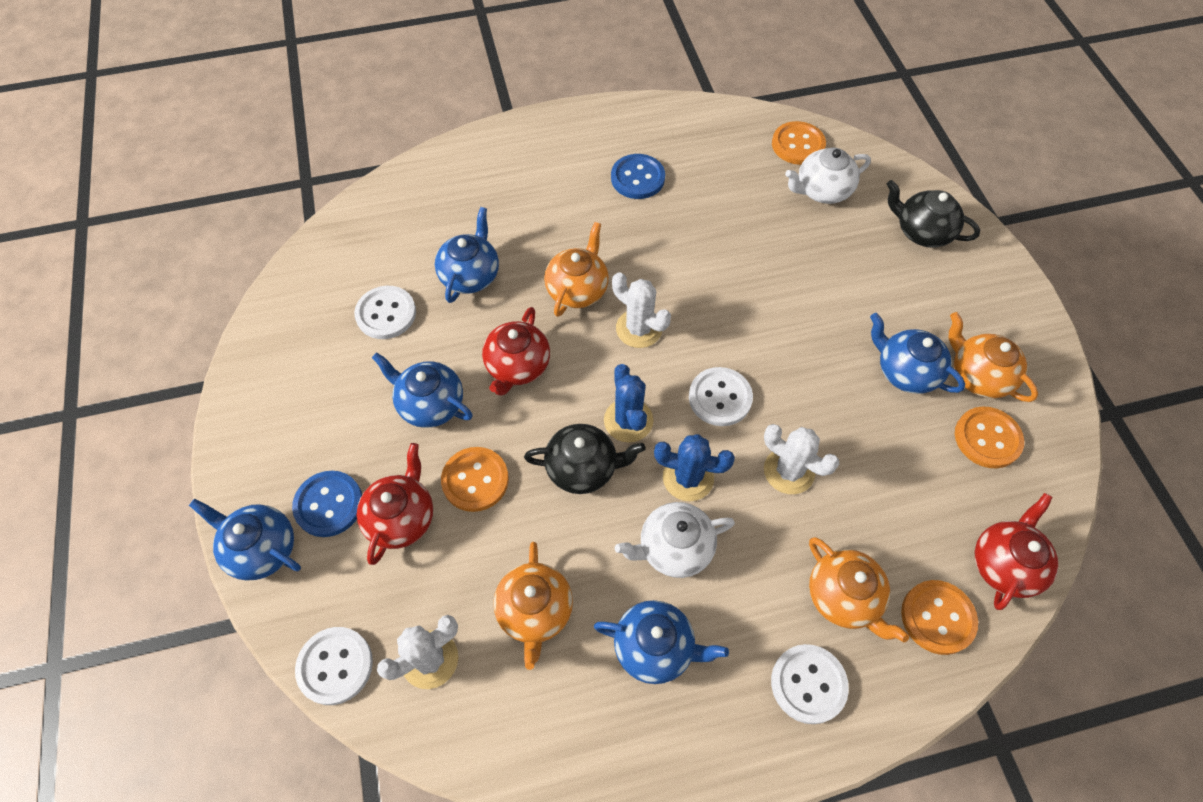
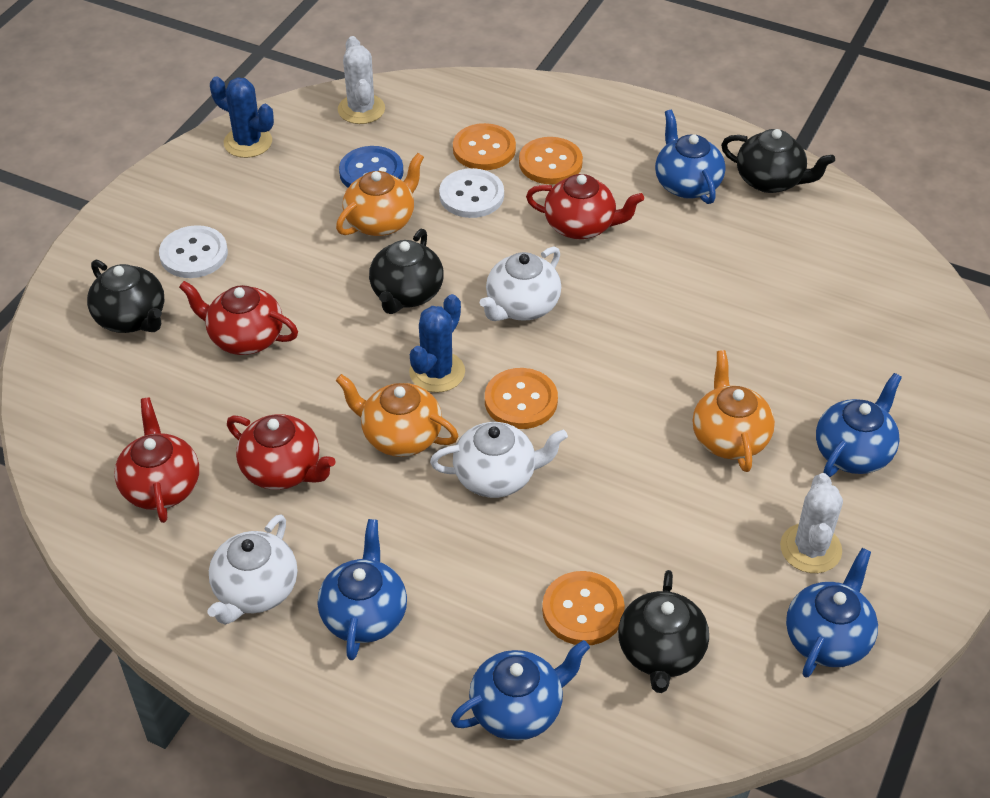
black teapot: [524,424,645,494] [887,180,980,248] = 2 -> [87,260,165,333] [369,229,444,314] [618,570,709,693] [721,129,835,193] = 4
blue button: [292,471,362,537] [611,154,665,199] = 2 -> [339,146,403,188] = 1
orange teapot: [493,542,573,670] [544,222,609,317] [809,537,909,642] [949,312,1038,402] = 4 -> [336,153,424,236] [336,374,458,457] [693,350,775,472] = 3
red teapot: [357,443,433,565] [482,307,550,396] [975,493,1059,610] = 3 -> [114,397,199,523] [179,281,298,355] [227,414,336,490] [526,174,644,239] = 4
white button: [295,627,373,705] [354,286,416,339] [689,367,753,426] [771,644,849,724] = 4 -> [159,225,228,278] [439,168,504,218] = 2
white cactus: [377,615,458,689] [612,272,671,348] [764,424,839,494] = 3 -> [338,36,385,124] [780,473,843,573] = 2
white teapot: [615,502,735,578] [785,147,871,204] = 2 -> [207,514,297,625] [430,422,568,498] [480,247,561,321] = 3

